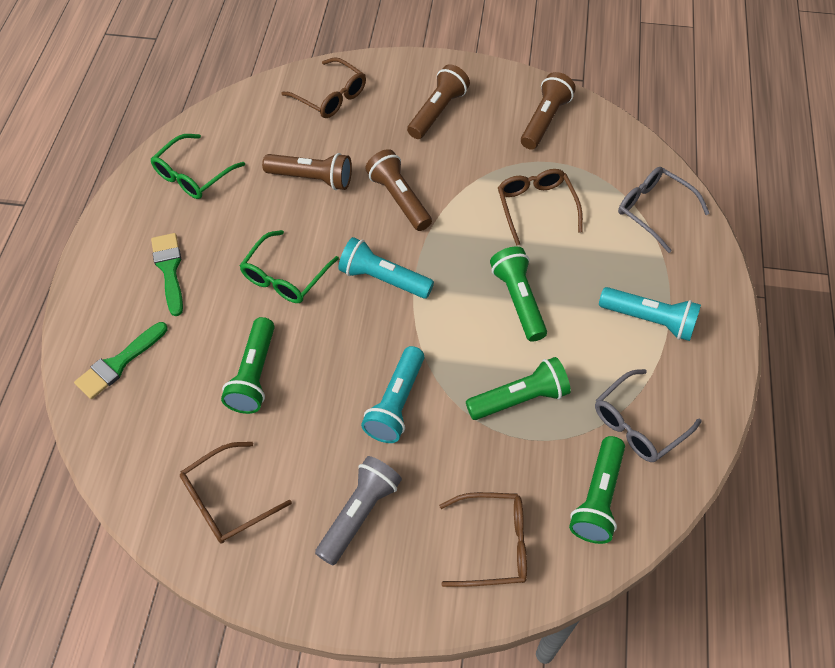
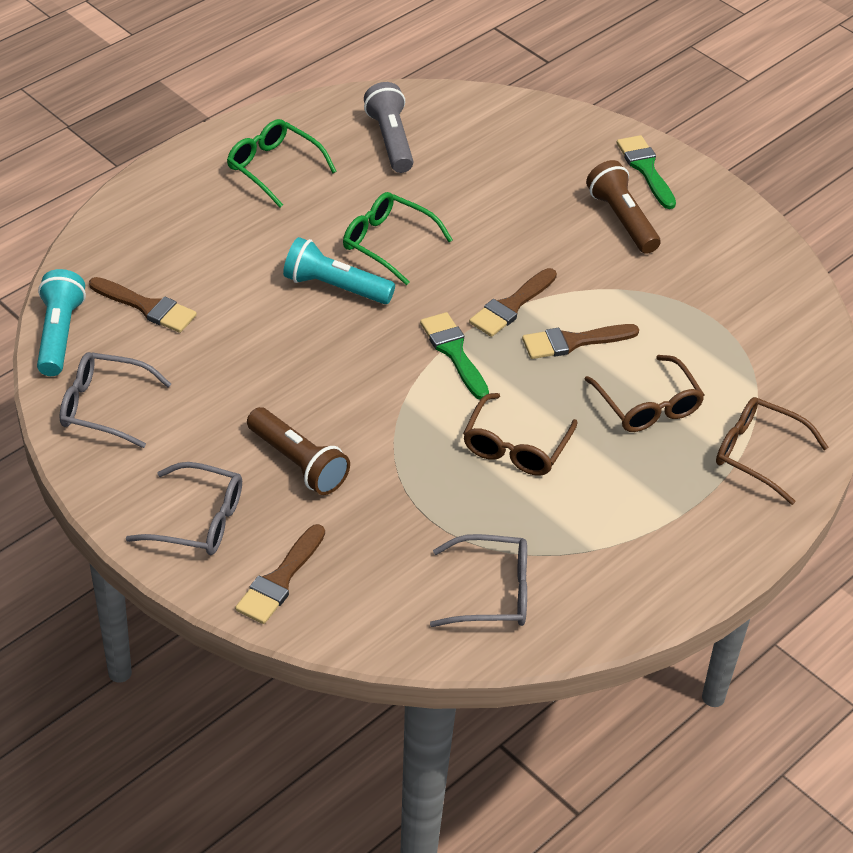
brown brush: none = 0 -> [89,277,197,333] [235,524,325,624] [469,268,557,337] [522,324,639,359] = 4
brown flashlight: [262,153,352,190] [365,149,432,231] [407,64,470,139] [521,72,576,150] = 4 -> [247,407,350,495] [586,160,660,254] = 2
brown glasses: [180,442,292,544] [281,57,366,118] [439,492,527,587] [498,169,583,246] = 4 -> [463,393,578,476] [584,355,705,432] [716,397,828,505] = 3
green flashlight: [221,317,274,414] [466,357,571,420] [490,246,547,342] [569,436,625,544] = 4 -> none = 0
grey glasses: [595,369,702,462] [618,167,710,253] = 2 -> [60,352,171,448] [126,462,242,555] [430,534,527,627] = 3
turquoise flashlight: [338,237,434,299] [361,346,424,443] [599,287,701,341] = 3 -> [37,269,86,376] [283,237,395,304] = 2

